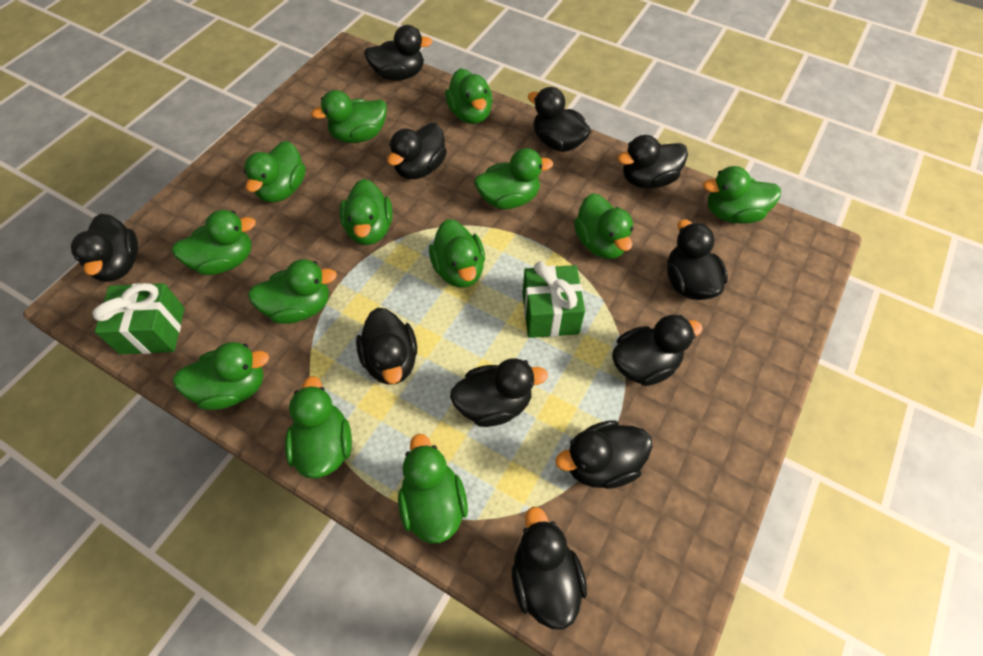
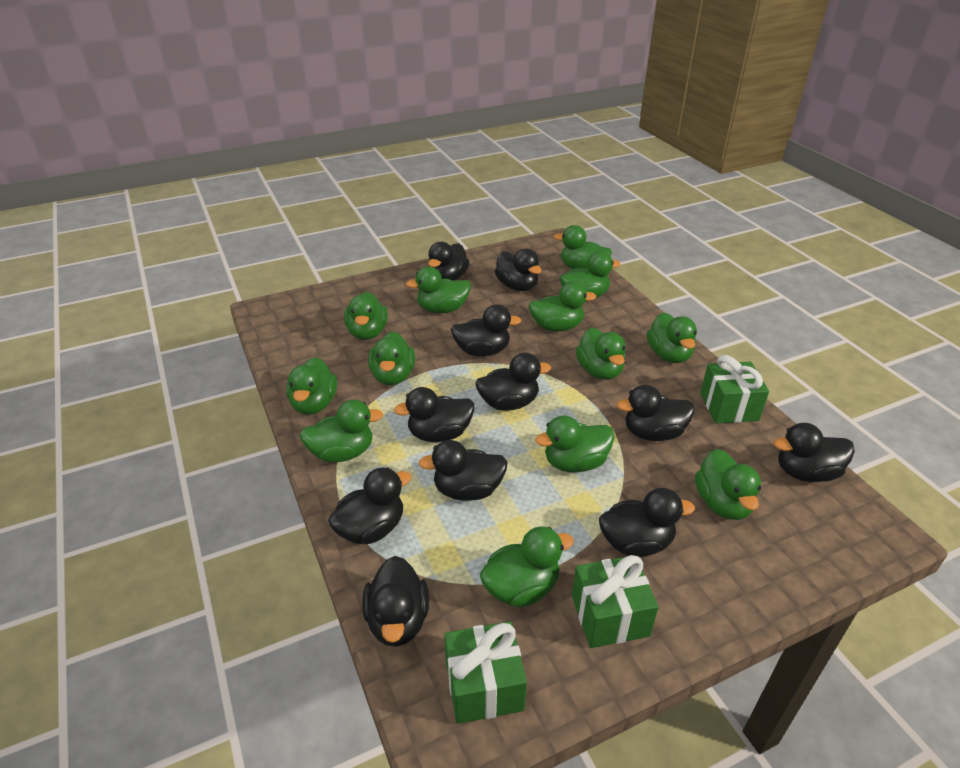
green gift: [92,283,185,354] [522,261,585,338] = 2 -> [444,621,527,724] [572,555,659,648] [700,355,769,423] = 3

